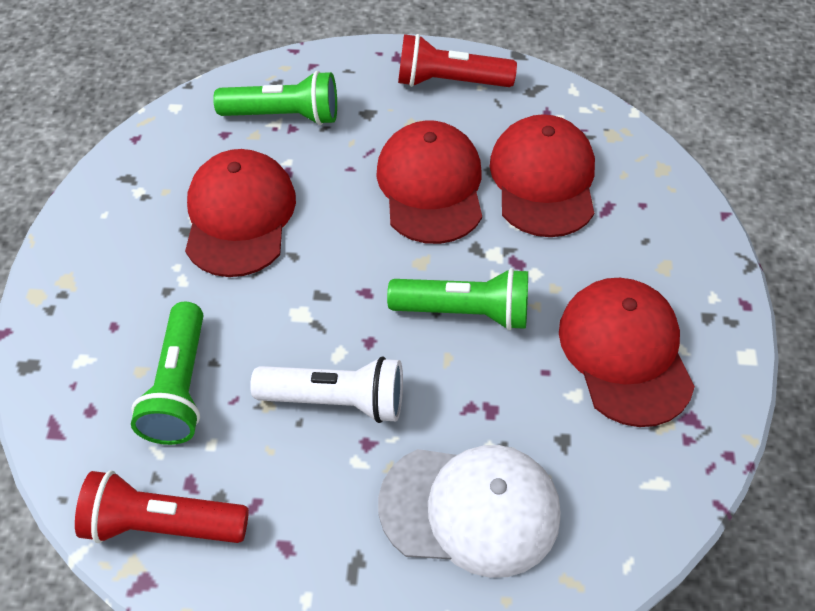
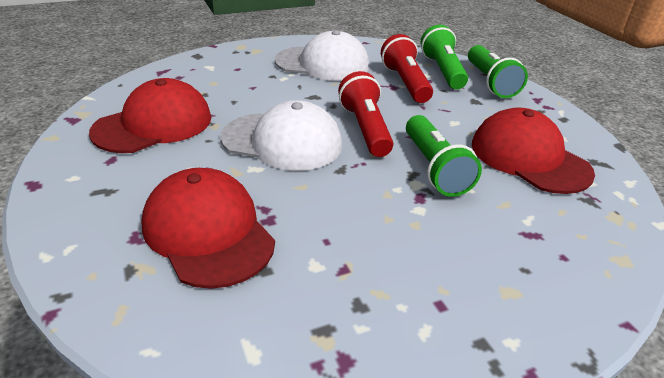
red cap: [185,149,296,277] [376,120,482,244] [490,114,595,237] [559,278,695,427] = 4 -> [89,78,211,153] [141,168,275,289] [472,107,595,194] = 3
white cap: [378,445,561,578] = 1 -> [221,100,342,171] [275,30,369,81] = 2
white flashlight: [250,357,403,423] = 1 -> none = 0

